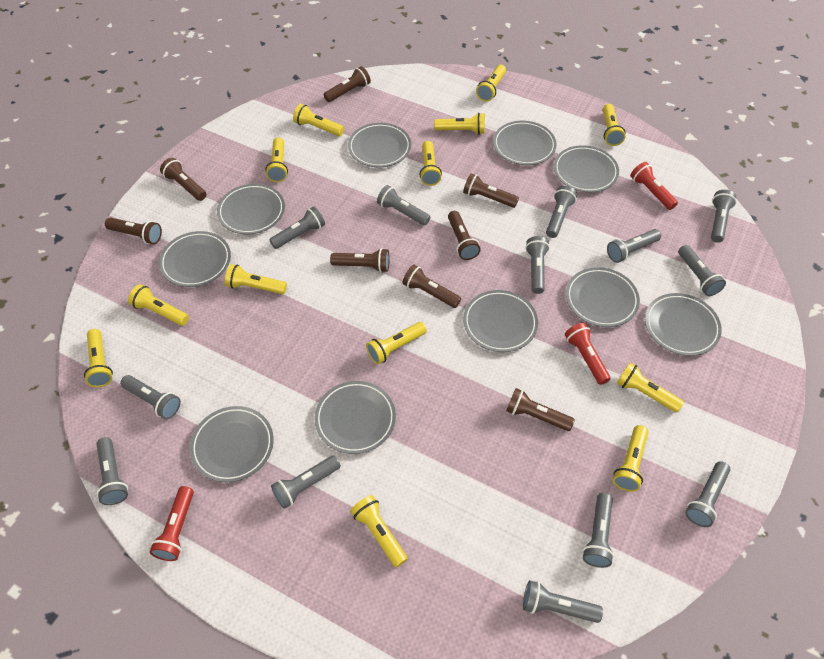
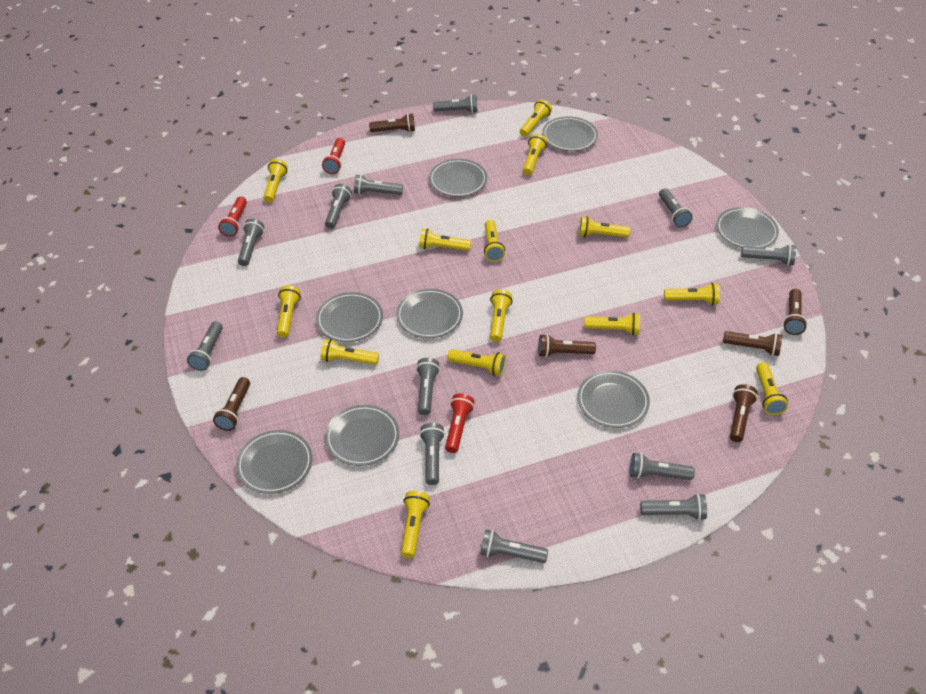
brown flashlight: [105,217,162,244] [160,158,206,201] [324,66,371,102] [330,248,390,273] [402,265,461,308] [448,211,481,260] [463,173,519,208] [506,388,575,431] = 8 -> [213,377,250,431] [369,113,415,132] [538,334,596,357] [723,331,783,356] [730,384,758,442] [783,289,807,335] = 6
grey flashlight: [96,437,128,505] [120,375,181,419] [269,206,325,249] [271,455,341,509] [377,185,430,226] [523,580,603,623] [525,236,550,294] [546,186,577,238] [582,493,614,568] [607,229,661,263] [678,245,726,296] [685,461,731,527] [711,190,737,243] = 13 -> [187,321,223,371] [238,219,264,266] [325,184,352,229] [354,174,403,195] [416,358,440,415] [419,423,445,485] [433,94,477,113] [480,529,548,563] [630,453,695,480] [640,493,707,520] [659,188,693,227] [741,244,796,266] = 12
grey plate: [159,231,231,287] [190,406,274,482] [217,184,285,234] [315,381,396,454] [348,123,411,167] [463,290,538,352] [493,121,557,165] [554,145,619,192] [566,267,640,327] [645,293,722,356] = 10 -> [236,430,313,494] [316,292,383,342] [325,405,399,466] [396,289,463,338] [429,159,487,197] [542,117,598,151] [577,370,650,428] [716,207,779,248] = 8
yellow flashlight: [84,329,113,387] [128,284,189,326] [225,264,287,294] [265,137,288,182] [293,104,344,136] [350,495,407,568] [366,322,427,365] [420,141,442,186] [434,113,485,135] [476,65,506,102] [603,104,625,146] [613,425,648,492] [617,363,684,412] = 13 -> [263,159,288,203] [277,285,301,338] [321,339,379,365] [401,491,430,558] [419,228,471,251] [447,349,506,376] [484,220,505,262] [490,289,513,342] [520,100,552,137] [523,134,547,175] [579,216,630,237] [584,312,640,335] [664,283,720,305] [756,362,788,415] = 14

